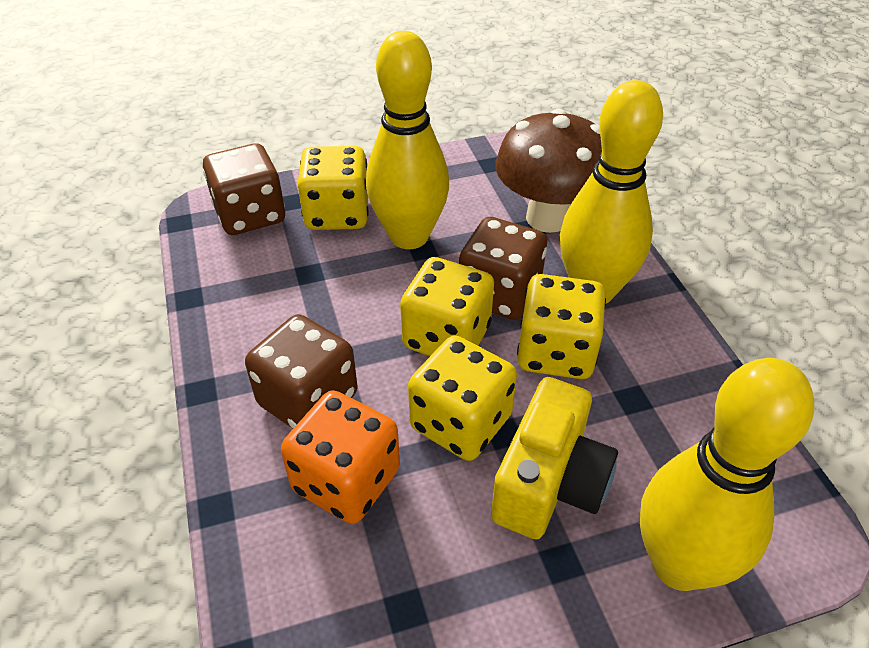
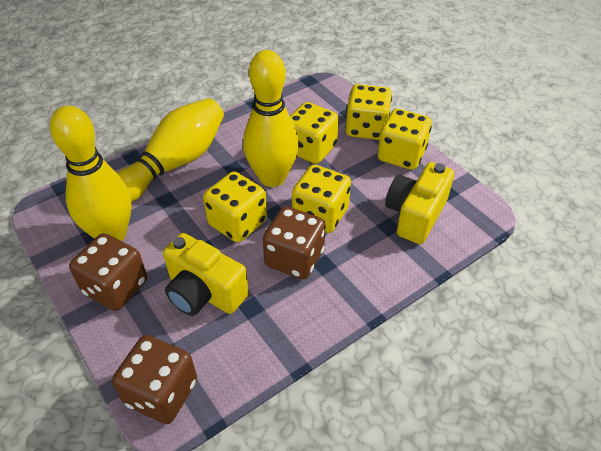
brown mushroom: [495,109,602,233] = 1 -> none = 0
orange dice: [281,390,400,524] = 1 -> none = 0
yellow camera: [491,377,618,540] = 1 -> [163,233,249,316] [385,162,454,244] = 2
yellow dice: [297,146,369,230] [400,257,494,356] [408,335,517,461] [517,274,606,379] = 4 -> [203,171,267,243] [290,102,339,164] [292,164,351,233] [345,84,392,140] [378,108,432,170] = 5

